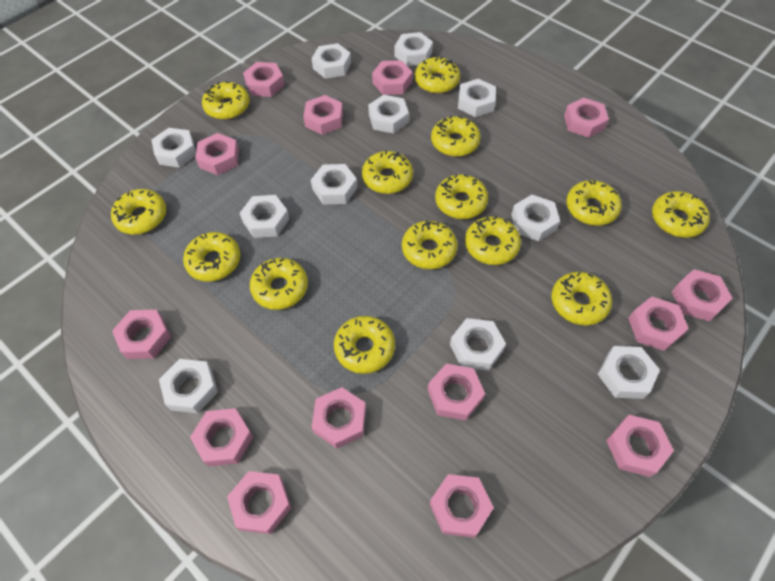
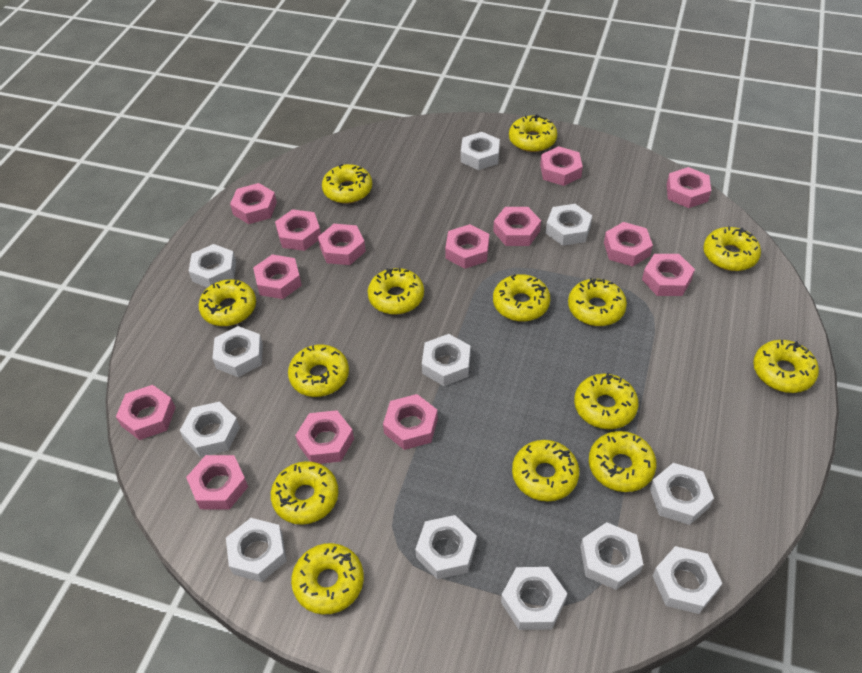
white nut: [151,128,196,168] [159,359,218,413] [240,195,289,238] [311,43,351,79] [311,164,357,205] [368,95,409,134] [395,32,433,66] [450,318,506,371] [458,79,496,117] [511,195,560,241] [598,346,660,399] = 11 -> [180,401,240,457] [189,244,236,288] [212,326,263,377] [226,518,287,582] [415,515,477,579] [422,334,470,386] [461,132,500,170] [501,567,567,630] [546,204,592,246] [580,522,644,590] [650,463,714,525] [653,546,722,614] = 12

